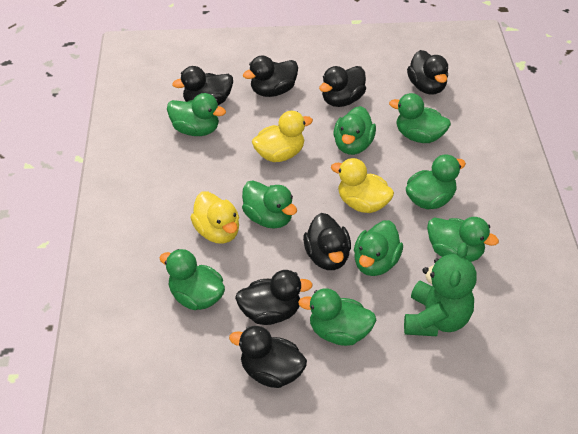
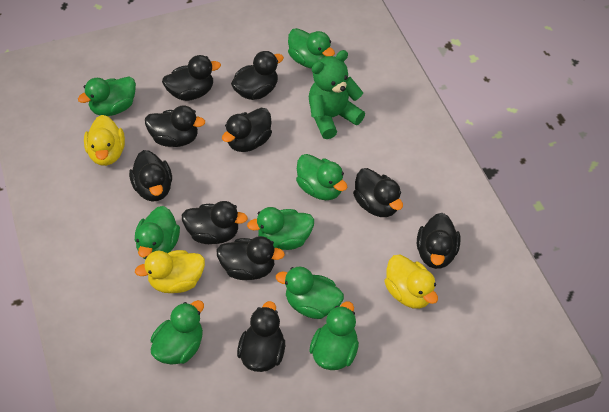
black duck: [172,66,233,105] [229,326,307,388] [235,270,313,325] [243,55,298,97] [303,213,351,270] [319,66,366,107] [407,50,448,95] = 7 -> [129,150,172,202] [145,106,205,147] [162,55,221,101] [182,201,248,244] [217,236,285,280] [222,108,272,152] [231,51,284,100] [237,301,285,372] [353,168,403,217] [417,213,460,269] = 10
green duck: [159,249,225,310] [167,93,226,136] [242,180,297,229] [298,288,376,346] [334,106,376,155] [354,220,403,276] [389,93,451,143] [406,154,466,209] [427,217,499,262] = 9 -> [78,76,136,116] [135,206,180,259] [151,300,204,365] [247,207,314,250] [276,266,344,319] [288,28,335,68] [296,154,347,200] [309,301,359,370] = 8

